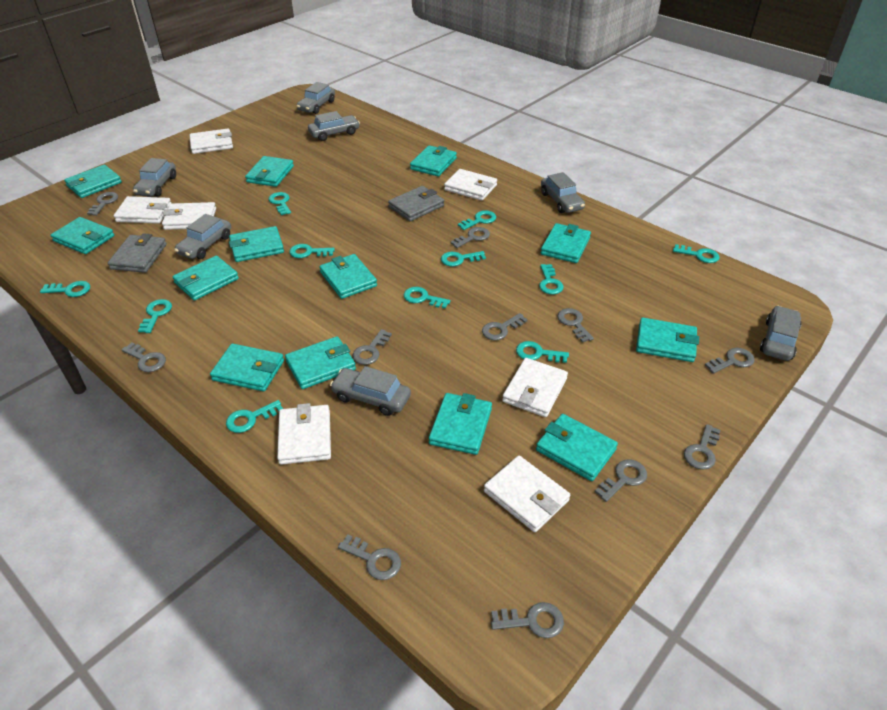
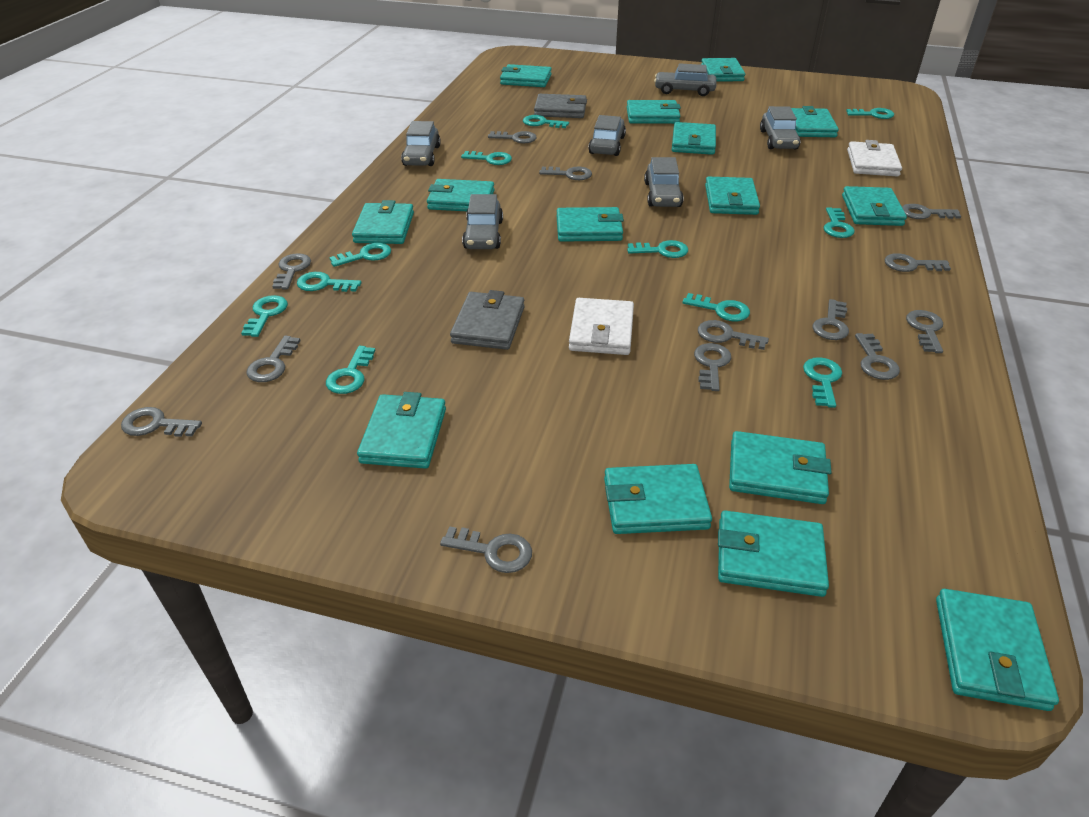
grey car: [133,158,176,197] [174,214,231,259] [297,82,335,114] [308,111,360,141] [330,366,411,416] [541,172,585,213] [760,306,801,361] = 7 -> [401,121,441,166] [462,194,503,249] [588,115,626,156] [644,157,684,207] [654,63,716,96] [760,106,800,150] = 6
grey key: [87,192,118,216] [121,343,166,372] [338,534,401,580] [353,329,392,365] [450,227,490,248] [482,313,528,340] [491,602,564,638] [557,308,594,343] [595,459,647,502] [684,424,721,470] [705,348,755,374] = 11 -> [121,407,202,437] [246,336,301,382] [272,253,311,289] [440,526,532,573] [488,131,537,143] [539,166,592,180] [694,343,731,391] [698,320,769,350] [812,299,849,340] [855,333,900,380] [884,253,951,272] [902,204,961,219] [906,310,943,353] = 13
turquoise wallet: [51,217,114,254] [64,165,122,198] [173,256,239,301] [210,344,284,391] [229,226,284,262] [245,156,294,187] [285,336,356,389] [319,254,377,299] [410,145,457,176] [429,393,492,455] [536,414,618,481] [541,223,591,263] [636,317,699,362] = 13 -> [352,200,414,244] [357,392,446,469] [427,179,494,211] [500,64,552,87] [557,207,624,242] [604,464,712,534] [627,100,681,124] [672,122,716,155] [701,58,745,82] [705,177,760,215] [718,511,829,597] [729,431,832,504] [791,106,839,137] [842,186,907,226] [936,589,1059,711] = 15
white wallet: [114,196,171,224] [162,202,216,230] [189,129,233,154] [277,403,331,465] [444,169,497,201] [484,456,570,532] [502,358,568,417] = 7 -> [569,298,634,355] [847,140,902,177] = 2

